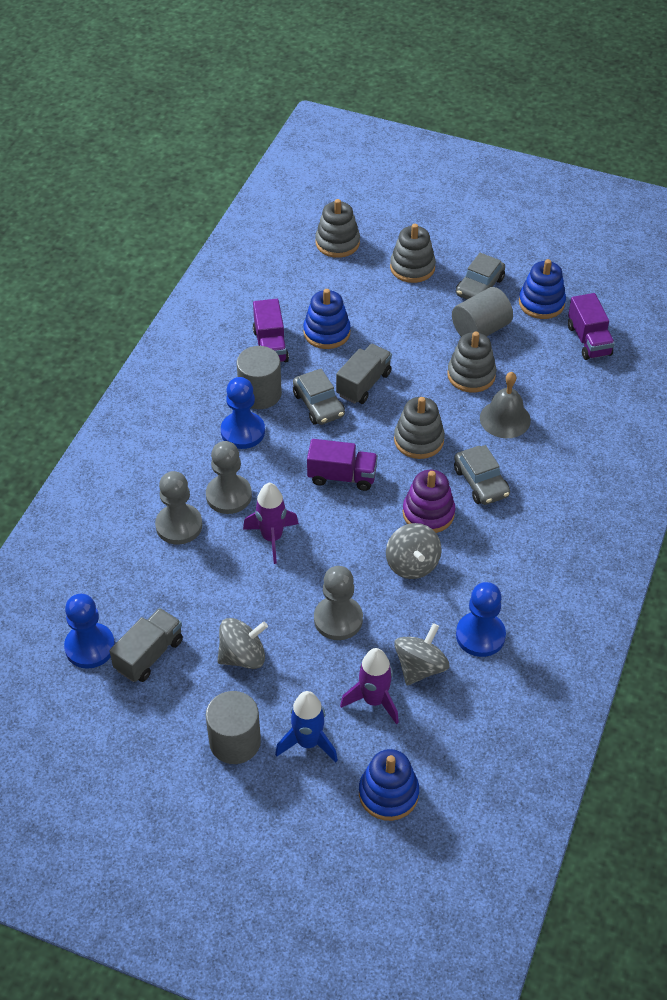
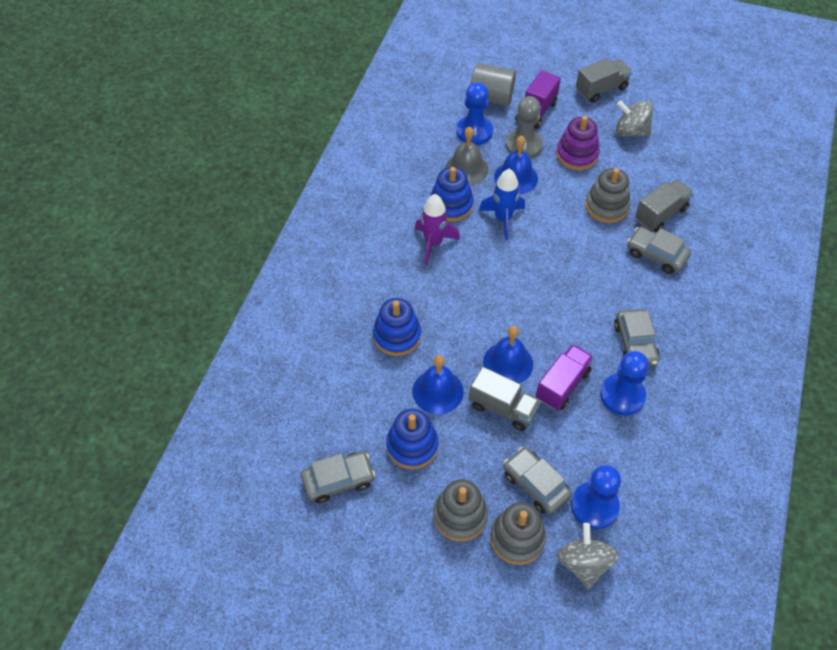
blue bell: none = 0 -> [413,355,464,414] [483,326,533,383] [494,136,538,194] = 3
grey car: [293,369,345,425] [454,445,510,505] [456,253,505,299] = 3 -> [301,452,375,504] [503,447,572,514] [614,309,660,366] [627,226,691,274] = 4
grey cylinder: [206,691,261,764] [236,346,282,409] [452,287,513,337] = 3 -> [471,63,516,106] = 1
grey pawn: [155,471,203,545] [206,441,252,514] [314,566,363,640] = 3 -> [506,96,543,159] = 1
grey spinning top: [217,618,268,669] [386,523,442,579] [394,623,449,685] = 3 -> [557,523,618,589] [616,100,653,137] = 2
grey stacking toy: [315,199,360,258] [390,224,436,283] [394,397,445,459] [447,331,496,393] = 4 -> [433,479,488,541] [490,502,546,565] [585,168,631,223] = 3
grey truck: [109,608,183,682] [336,344,392,404] = 2 -> [469,366,541,431] [576,58,632,103] [635,179,694,232] = 3
purple rocket: [243,483,299,564] [340,648,399,724] = 2 -> [415,194,460,264] = 1
purple truck: [253,299,289,362] [307,439,378,491] [568,293,615,360] = 3 -> [515,70,561,129] [536,344,594,410] = 2

